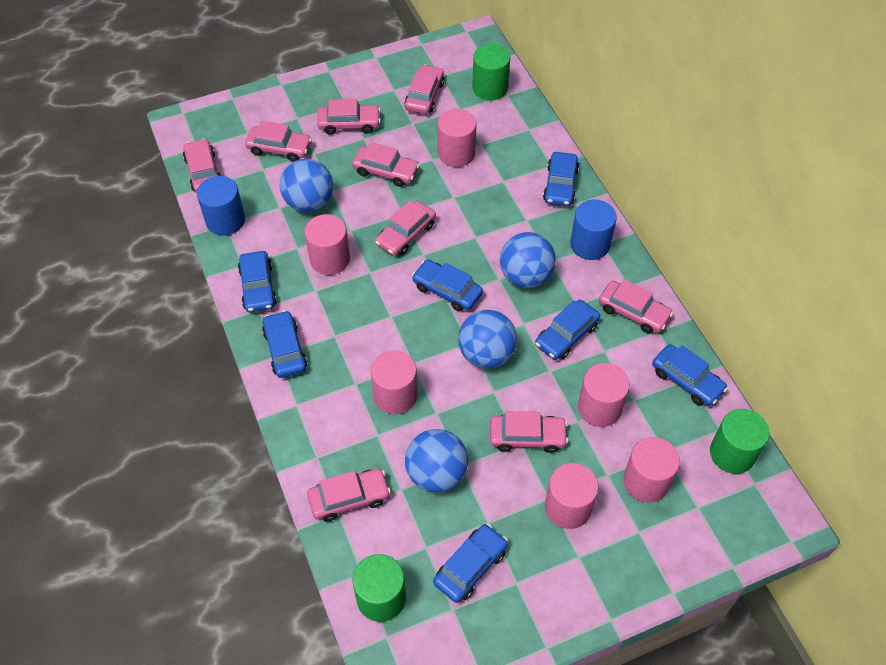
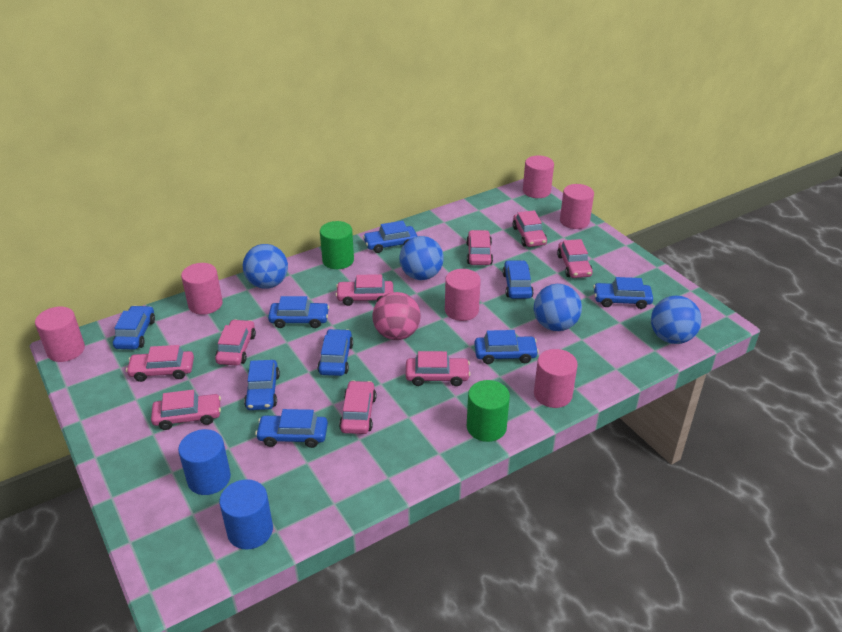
blue car: [238,251,277,313] [262,310,307,378] [412,259,483,312] [433,524,508,603] [535,300,600,360] [543,152,579,206] [652,344,728,406] = 7 -> [113,305,155,349] [244,360,280,410] [255,409,328,448] [268,296,329,328] [317,329,353,376] [363,221,417,253] [474,330,539,364] [503,260,534,299] [593,277,653,309] = 9
green cylinder: [352,554,406,622] [472,44,510,100] [710,409,769,474] = 3 -> [320,221,354,269] [467,380,510,442] = 2
pink ball: none = 0 -> [372,292,421,340] = 1

